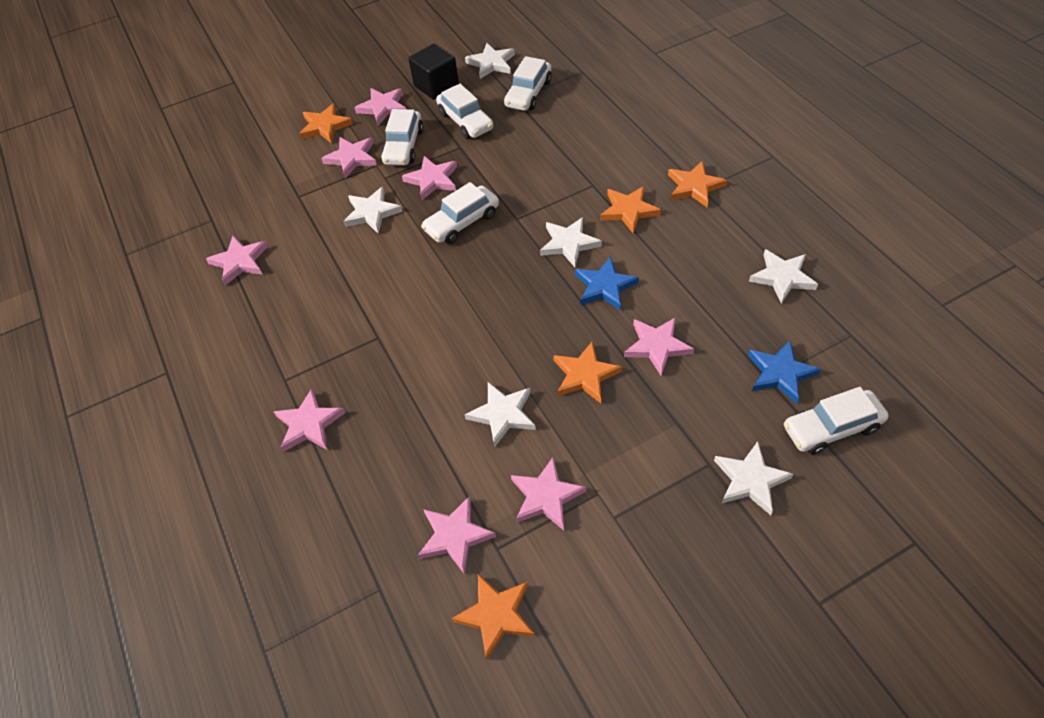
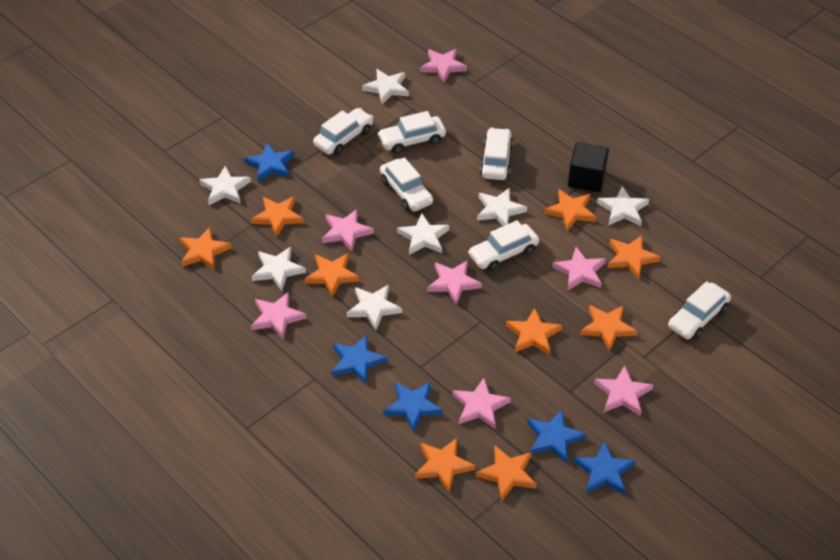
blue star: [575,256,639,311] [748,340,821,404] = 2 -> [244,143,295,182] [332,334,387,384] [384,382,443,432] [527,409,586,463] [574,441,636,495] = 5
orange star: [299,103,353,143] [451,574,535,659] [553,342,622,403] [600,186,661,233] [668,161,727,207] = 5 -> [179,227,232,270] [251,196,304,237] [305,253,360,297] [415,438,476,493] [476,446,537,500] [506,308,562,355] [544,189,596,231] [580,305,637,351] [608,235,660,279] = 9
pink star: [206,236,268,286] [273,388,345,452] [321,137,377,178] [354,88,406,125] [402,156,457,200] [418,496,496,575] [511,457,586,530] [624,317,694,376] = 8 -> [251,292,306,339] [322,209,374,251] [420,49,467,83] [427,260,482,305] [452,378,511,429] [552,247,606,290] [594,365,653,416] = 7
white car: [381,109,424,166] [421,182,499,244] [436,84,493,139] [504,56,552,111] [784,387,888,455] = 5 -> [313,108,374,155] [378,111,446,154] [380,157,433,211] [468,220,539,271] [480,128,513,180] [668,281,731,340] = 6
white star: [343,187,403,234] [465,43,515,79] [465,382,536,447] [540,217,602,267] [714,442,793,515] [749,249,818,304] = 6 -> [199,166,251,205] [252,247,306,291] [347,284,402,330] [362,69,409,104] [397,213,450,255] [477,188,527,226] [597,186,649,226] = 7

